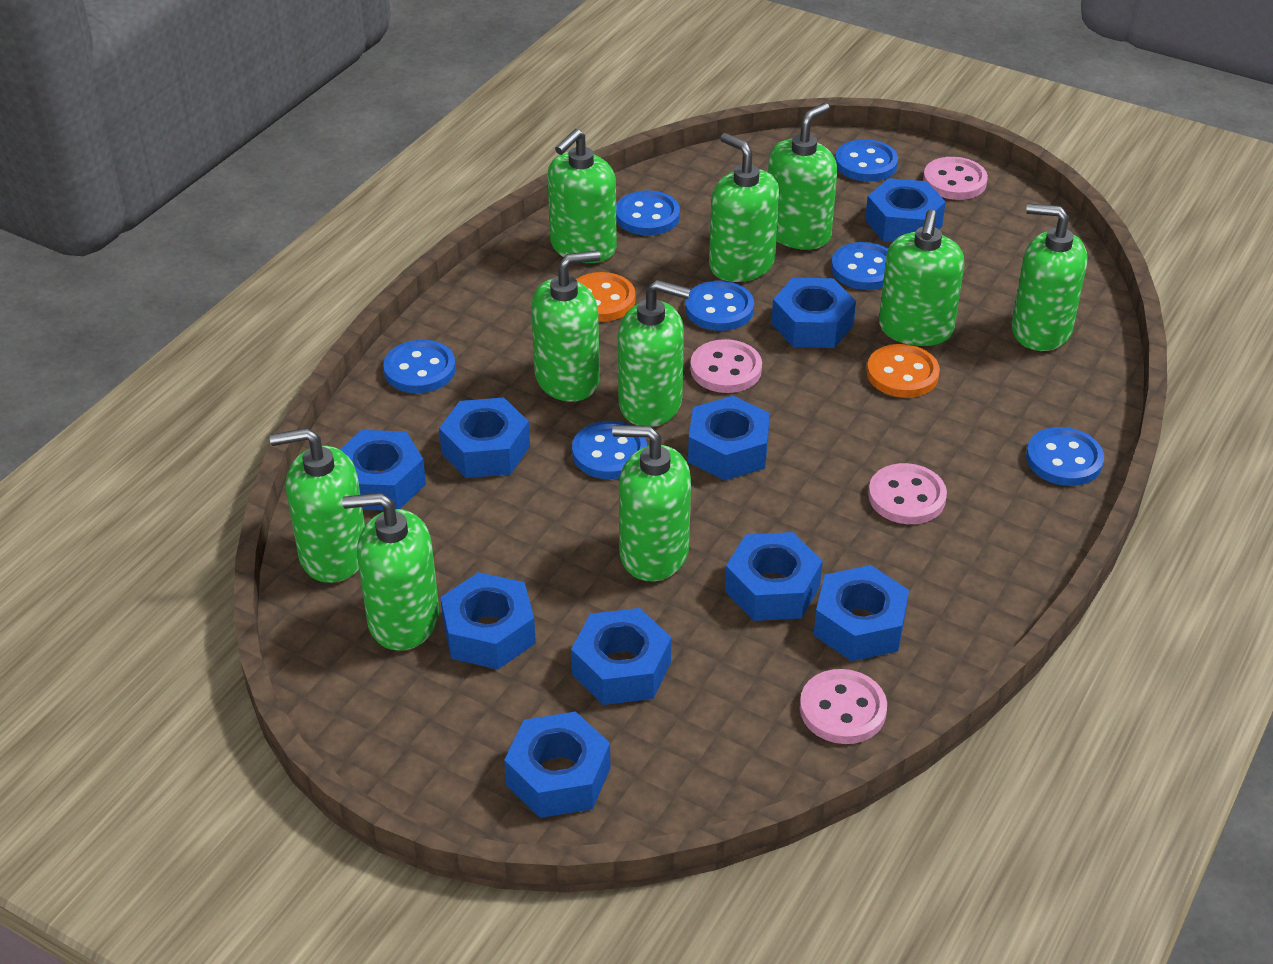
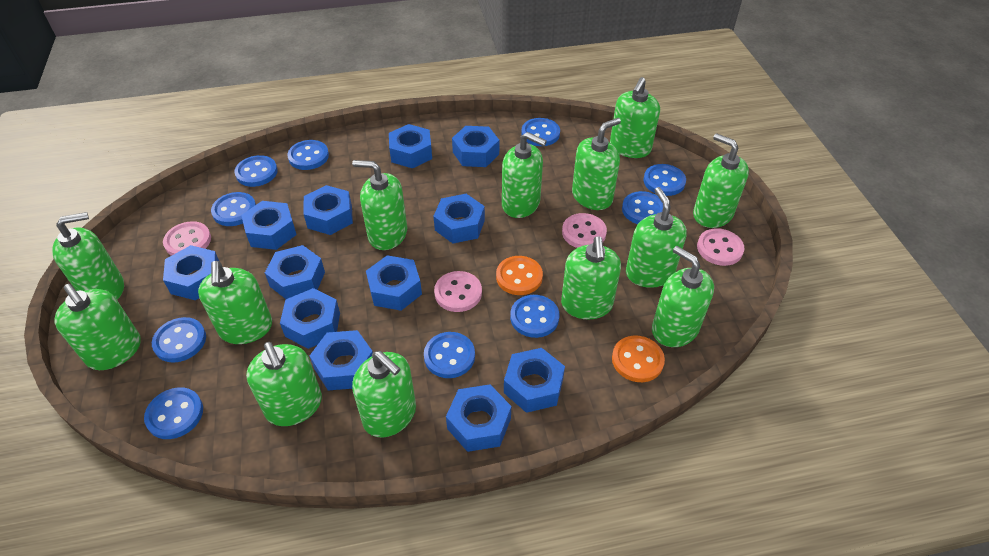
blue button: [383,340,456,393] [572,421,647,479] [616,191,680,235] [685,281,754,331] [831,242,888,290] [835,139,898,182] [1026,427,1104,486] = 7 -> [144,387,203,439] [152,317,206,363] [211,192,256,226] [235,155,278,187] [287,140,329,170] [424,332,475,378] [510,295,559,338] [521,118,560,146] [622,191,663,224] [644,164,686,196] = 10
blue nut: [339,430,426,510] [439,397,530,478] [440,572,536,669] [504,712,610,818] [571,608,671,705] [688,396,770,481] [725,532,823,621] [771,278,856,348] [814,565,909,661] [865,178,946,242] = 10 -> [163,245,219,300] [241,201,297,250] [265,245,325,299] [280,288,340,349] [303,185,353,235] [310,330,373,391] [366,255,422,311] [389,124,432,169] [433,194,485,244] [446,384,511,452] [452,126,499,167] [504,348,565,413] = 12
green soap dispenser: [270,428,365,583] [342,493,439,651] [531,250,601,402] [548,129,617,263] [612,425,691,581] [618,280,691,427] [709,133,780,282] [768,103,837,250] [879,210,964,346] [1012,204,1087,351] = 10 -> [52,212,124,300] [54,284,141,370] [198,261,272,344] [246,342,322,426] [352,160,407,250] [352,351,416,437] [502,132,547,218] [561,236,621,319] [572,118,621,210] [610,77,660,158] [626,187,687,288] [652,246,714,347] [693,133,749,228] = 13

